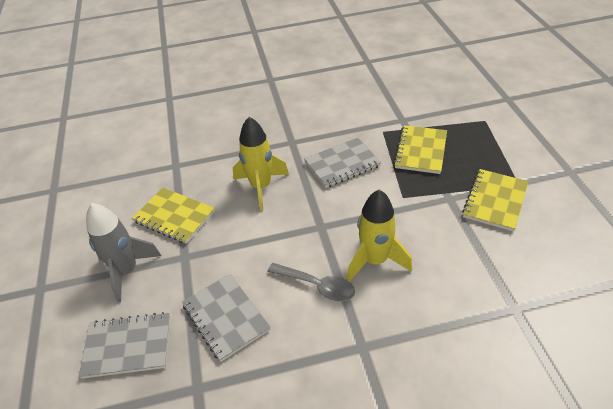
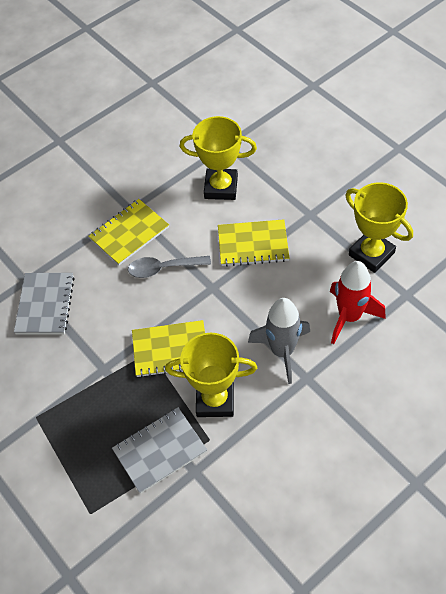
grey notebook: [79,312,170,379] [182,274,271,362] [304,138,381,188] = 3 -> [14,273,75,334] [112,408,207,494] = 2
red rocket: none = 0 -> [330,261,386,344] = 1
yellow rocket: [233,117,289,211] [347,190,412,282] = 2 -> none = 0
yellow trophy: none = 0 -> [165,333,257,417] [180,116,257,200] [345,182,413,273] = 3

